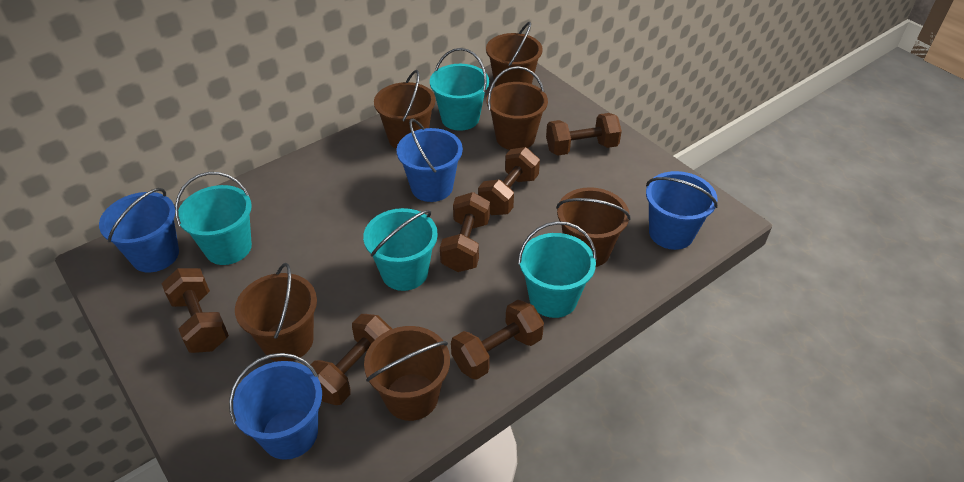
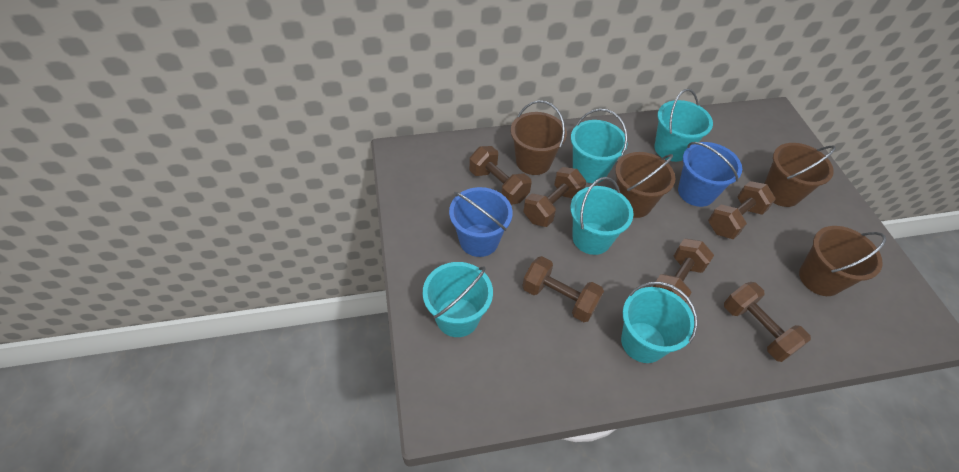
blue bucket: [99,188,179,272] [229,353,322,460] [397,119,463,202] [646,171,718,250] = 4 -> [449,187,513,257] [678,142,742,207] = 2
brown bucket: [235,263,317,362] [364,326,450,421] [374,70,435,149] [486,22,543,87] [487,66,548,150] [556,187,631,267] = 6 -> [511,100,567,175] [615,152,675,218] [764,143,836,207] [799,226,886,296] = 4
turquoise bucket: [175,172,252,265] [363,208,438,291] [430,48,489,131] [518,221,597,318] = 4 -> [423,262,493,337] [570,177,634,255] [571,109,628,183] [621,282,698,363] [654,89,713,162] = 5

